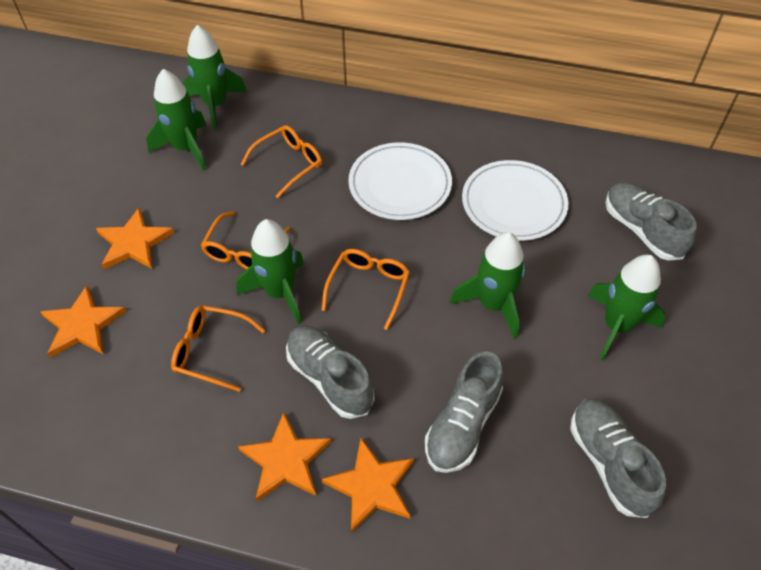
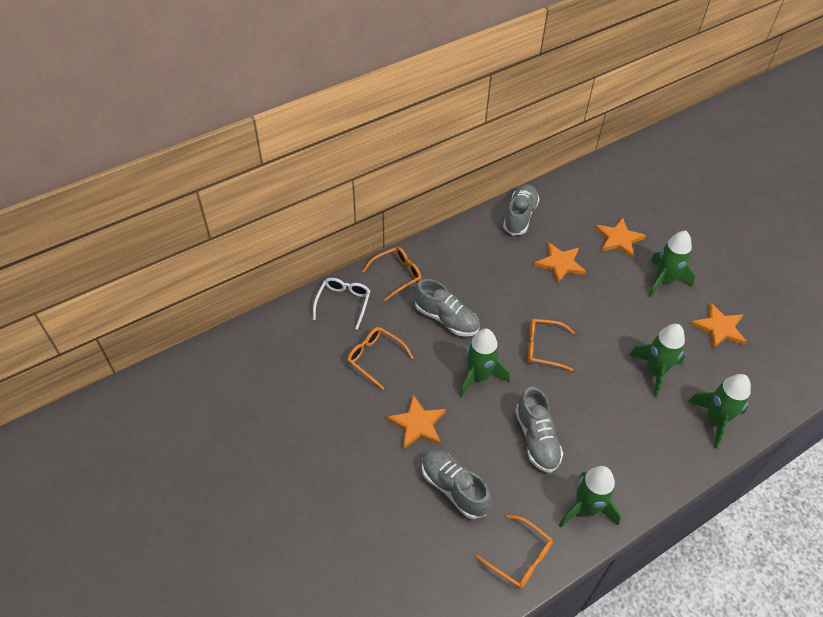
white glasses: none = 0 -> [313,278,370,330] = 1
white plate: [348,142,452,220] [462,160,568,241] = 2 -> none = 0

